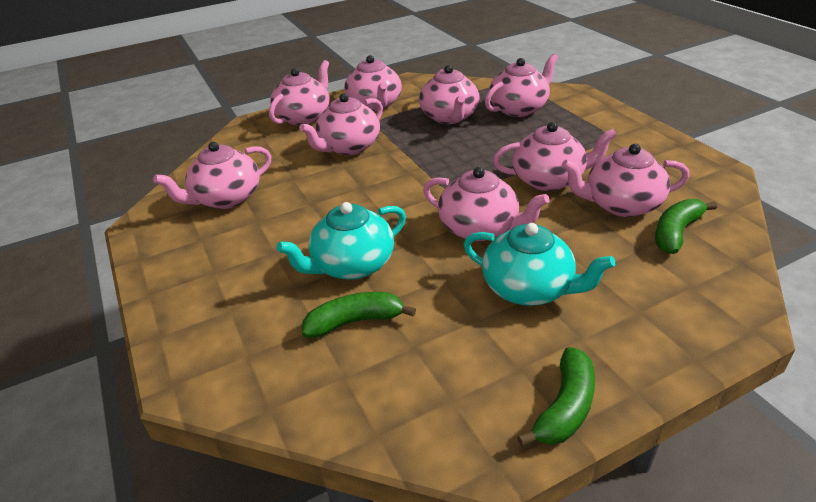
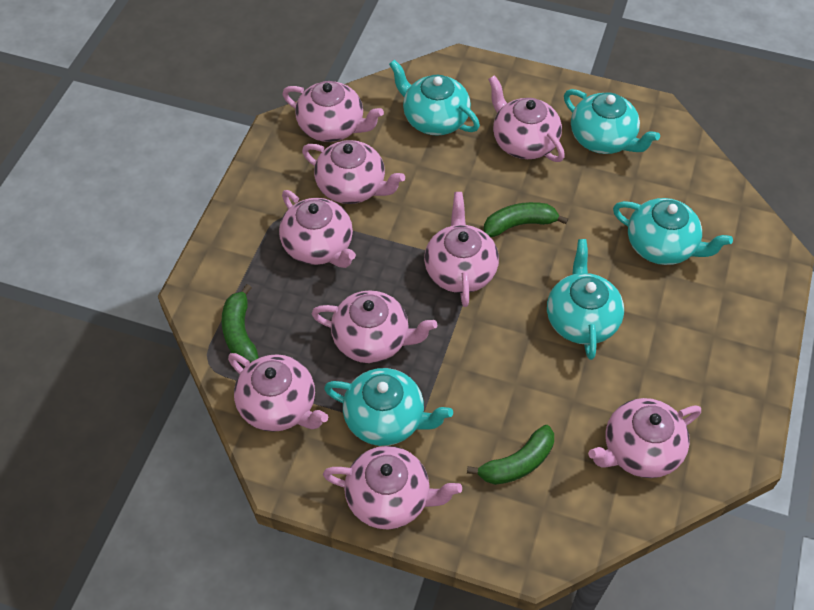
turquoise teapot: [276,202,406,280] [463,223,615,306] = 2 -> [324,368,453,446] [389,59,480,136] [547,239,624,360] [564,89,660,154] [613,198,733,265] = 5

